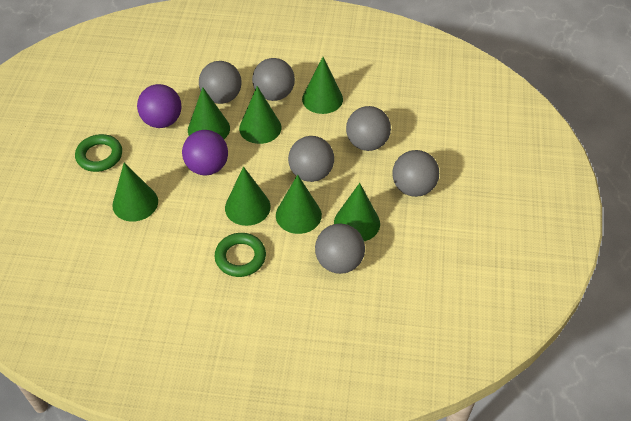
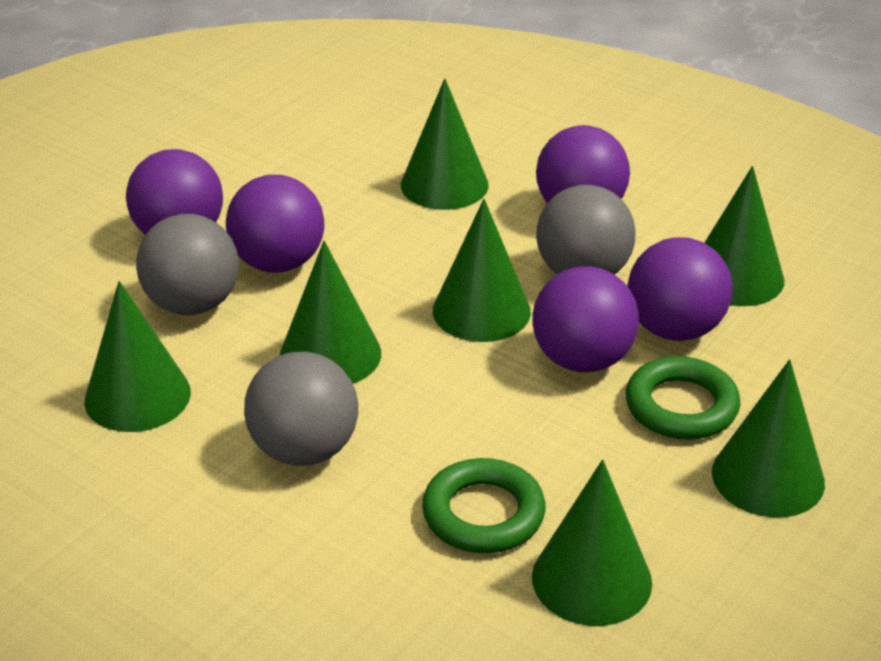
grey ball: [199,61,242,104] [252,58,295,101] [288,136,334,182] [315,223,365,274] [346,106,391,151] [392,150,439,197] = 6 -> [136,214,239,315] [244,351,358,466] [536,185,636,275] = 3
purple ball: [137,84,182,128] [182,130,228,175] = 2 -> [126,149,223,235] [226,175,324,273] [533,266,639,372] [536,125,630,203] [628,237,732,341] = 5

